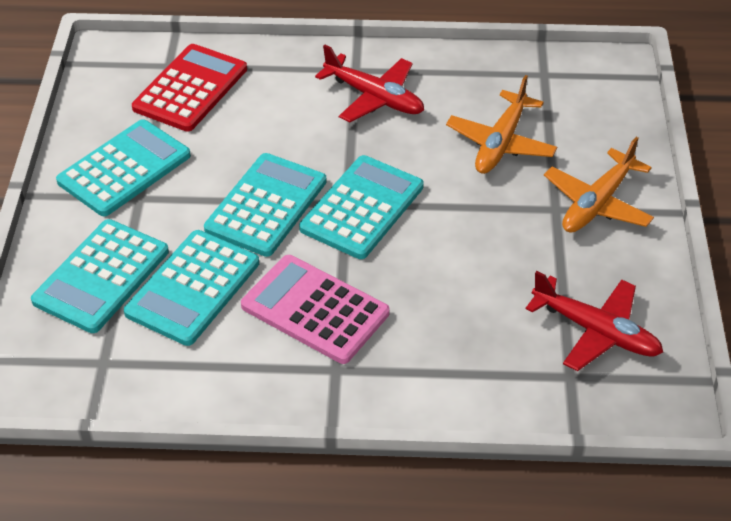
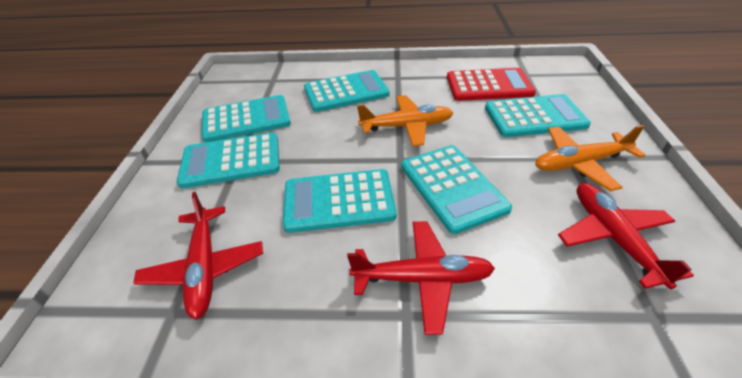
pink calculator: [241,255,390,364] = 1 -> none = 0
red plane: [315,45,424,122] [525,271,663,371] = 2 -> [133,192,263,319] [347,221,495,335] [558,183,694,290] = 3
turquoise calculator: [31,219,169,333] [56,119,191,216] [124,230,259,346] [204,153,326,257] [299,155,424,259] = 5 -> [177,132,280,188] [202,95,291,142] [283,169,396,233] [304,70,390,112] [401,145,512,234] [485,94,591,137] = 6

